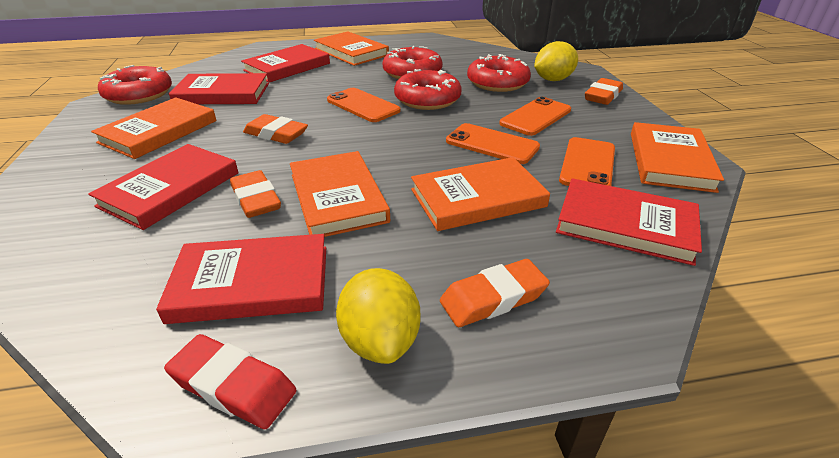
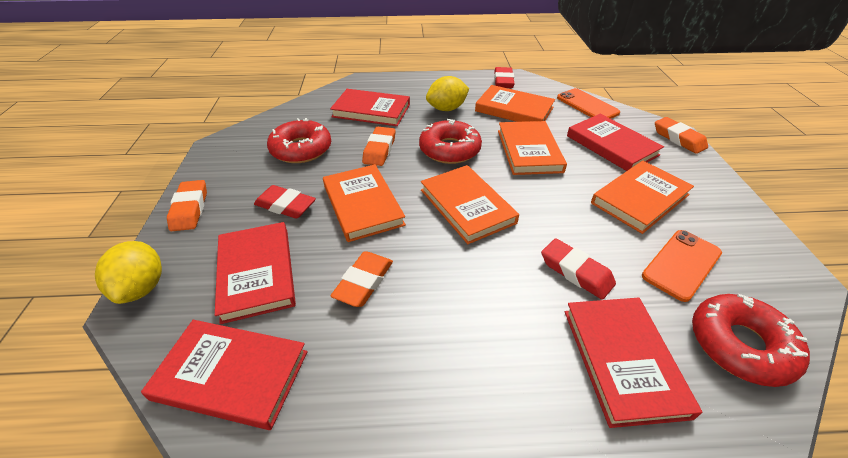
orange phone: [327,88,400,122] [446,123,540,164] [499,97,571,136] [559,137,615,186] = 4 -> [557,88,620,119] [642,230,722,302] = 2
red donut: [98,65,172,105] [383,46,443,79] [394,69,462,110] [467,54,531,92] = 4 -> [267,118,331,163] [419,119,482,164] [692,294,810,387] = 3
red eraser: [164,334,296,429] = 1 -> [254,185,316,219] [494,67,514,88] [541,238,616,300] = 3

